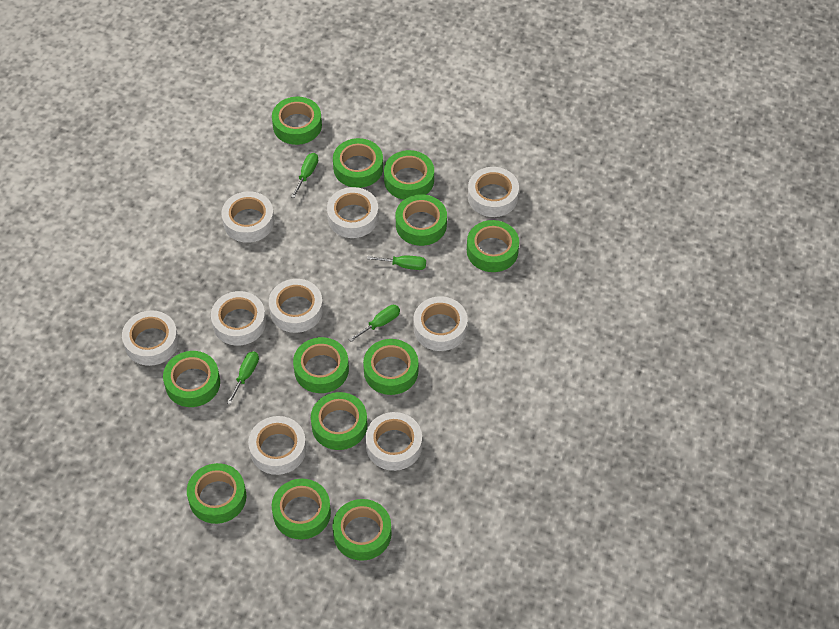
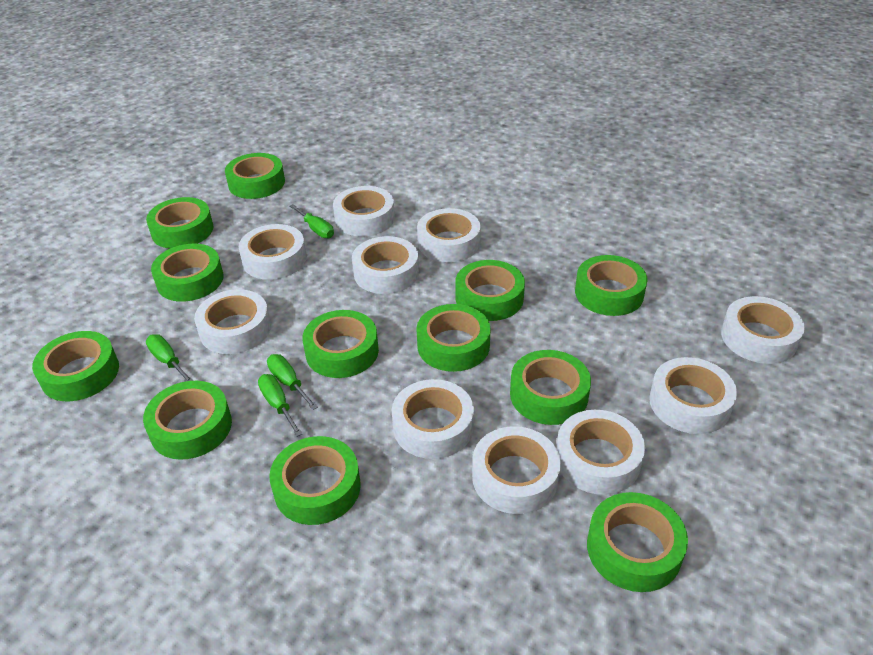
white tape: [122,310,179,366] [211,291,266,346] [221,191,274,243] [248,416,306,475] [269,279,323,333] [327,187,379,238] [365,412,422,471] [414,296,468,351] [468,167,519,217] = 9 -> [194,289,271,354] [239,224,307,280] [333,186,395,236] [352,236,419,294] [392,379,474,459] [417,208,481,262] [472,426,561,514] [556,410,645,495] [649,357,737,434] [721,296,805,364] = 10

